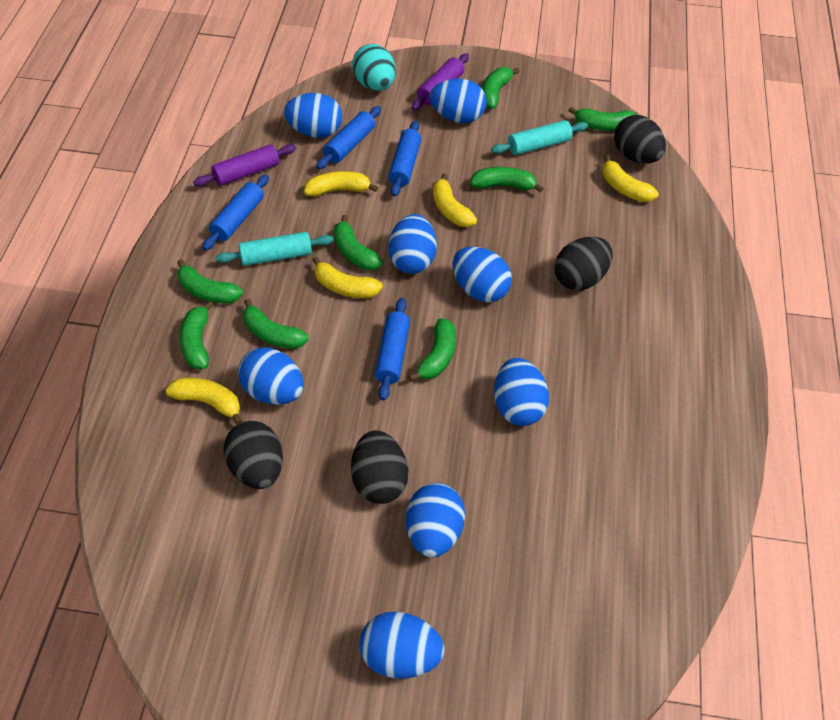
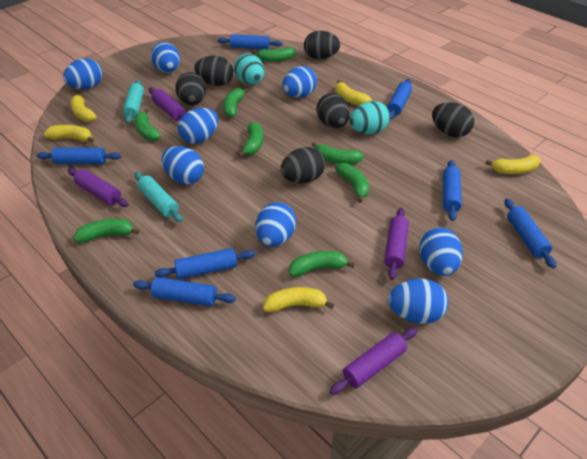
black egg: [224,421,283,489] [351,430,408,504] [555,237,613,291] [614,115,666,164] = 4 -> [176,72,206,105] [194,56,233,86] [281,147,325,183] [304,31,340,59] [317,93,350,128] [432,102,474,137] = 6
blue rolling pin: [202,174,269,250] [316,106,381,169] [375,298,410,401] [388,120,422,197] = 4 -> [37,147,121,164] [133,277,236,306] [154,248,255,279] [218,34,282,49] [387,79,412,119] [443,160,462,221] [504,199,556,268] = 7
purple rolling pin: [193,144,296,186] [412,53,469,110] = 2 -> [68,168,129,207] [149,87,186,121] [330,327,417,395] [384,208,409,280] = 4
turquoise egg: [352,44,396,91] = 1 -> [234,53,265,85] [350,101,390,134] = 2

